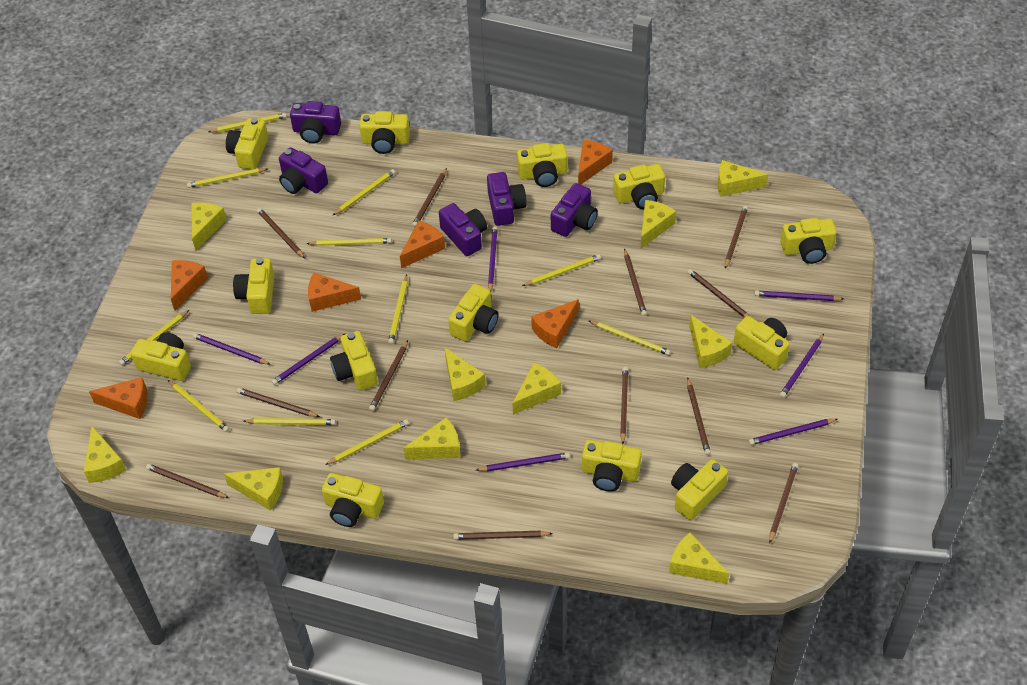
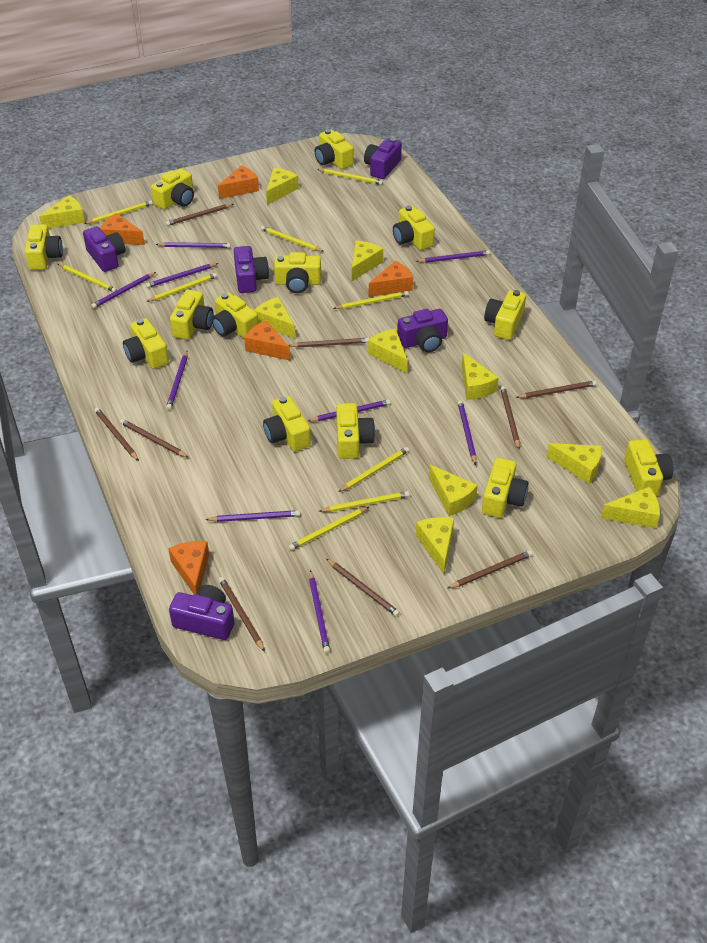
brown pencil: [146,464,229,498] [237,388,320,417] [257,208,305,258] [369,340,408,411] [412,168,447,227] [453,531,553,540] [620,367,628,444] [624,248,647,316] [687,377,711,455] [688,269,749,318] [725,206,748,269] [769,463,798,544] = 12 -> [94,407,139,461] [120,419,189,458] [166,204,233,226] [219,577,265,652] [288,338,369,347] [326,559,400,617] [447,550,533,589] [500,386,520,449] [515,380,597,398] = 9
orange cheese: [89,377,148,419] [171,260,208,311] [308,273,361,312] [400,220,445,268] [531,299,579,348] [578,140,613,185] = 6 -> [100,213,145,245] [168,541,209,594] [218,165,259,199] [244,320,290,360] [369,261,413,297] = 5
purple pencil: [193,333,270,364] [271,334,345,385] [476,452,570,472] [488,226,498,291] [749,419,838,445] [755,291,843,301] [780,334,824,398] = 7 -> [91,272,156,309] [146,263,218,288] [156,242,231,248] [166,351,188,410] [205,510,300,522] [308,399,391,421] [309,570,330,653] [416,250,490,263] [458,400,476,465] = 9
yellow pencil: [119,310,189,365] [168,380,230,432] [187,168,268,188] [208,113,287,132] [244,418,336,425] [306,238,392,246] [325,419,409,465] [332,169,396,216] [388,274,408,344] [522,254,601,286] [589,321,671,355] = 11 -> [58,264,117,292] [84,200,153,224] [146,273,217,302] [261,226,324,252] [289,507,369,550] [317,169,383,185] [319,491,410,512] [333,291,409,309] [338,447,409,492] = 9

